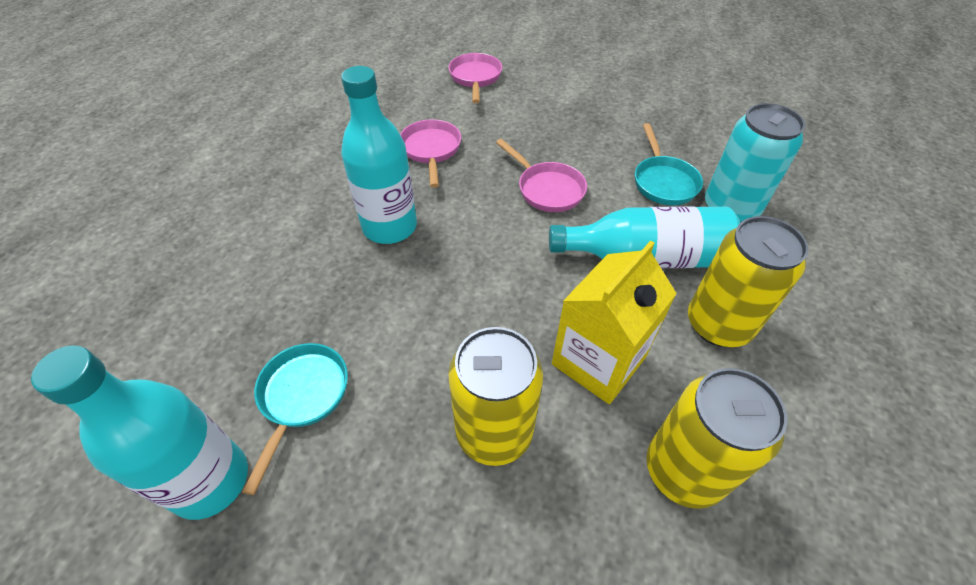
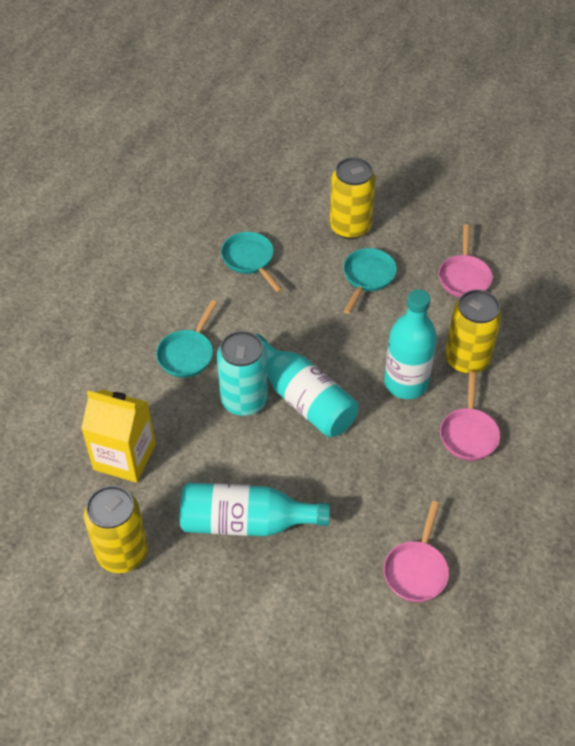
turquoise pan: [242,343,348,495] [635,123,703,205] = 2 -> [156,300,218,378] [221,232,283,293] [343,248,397,314] = 3

